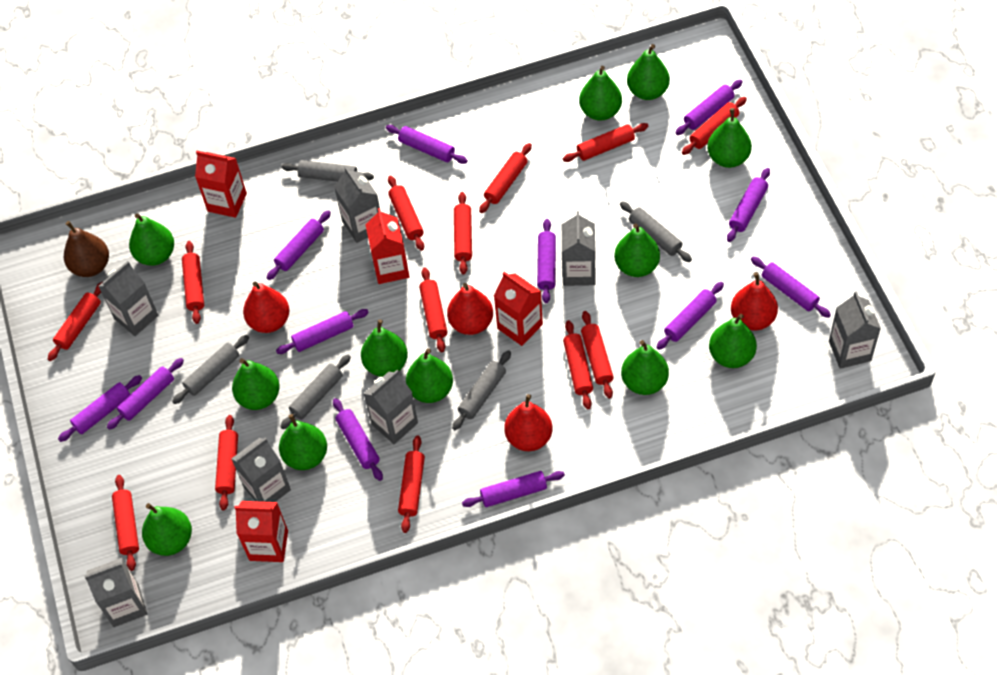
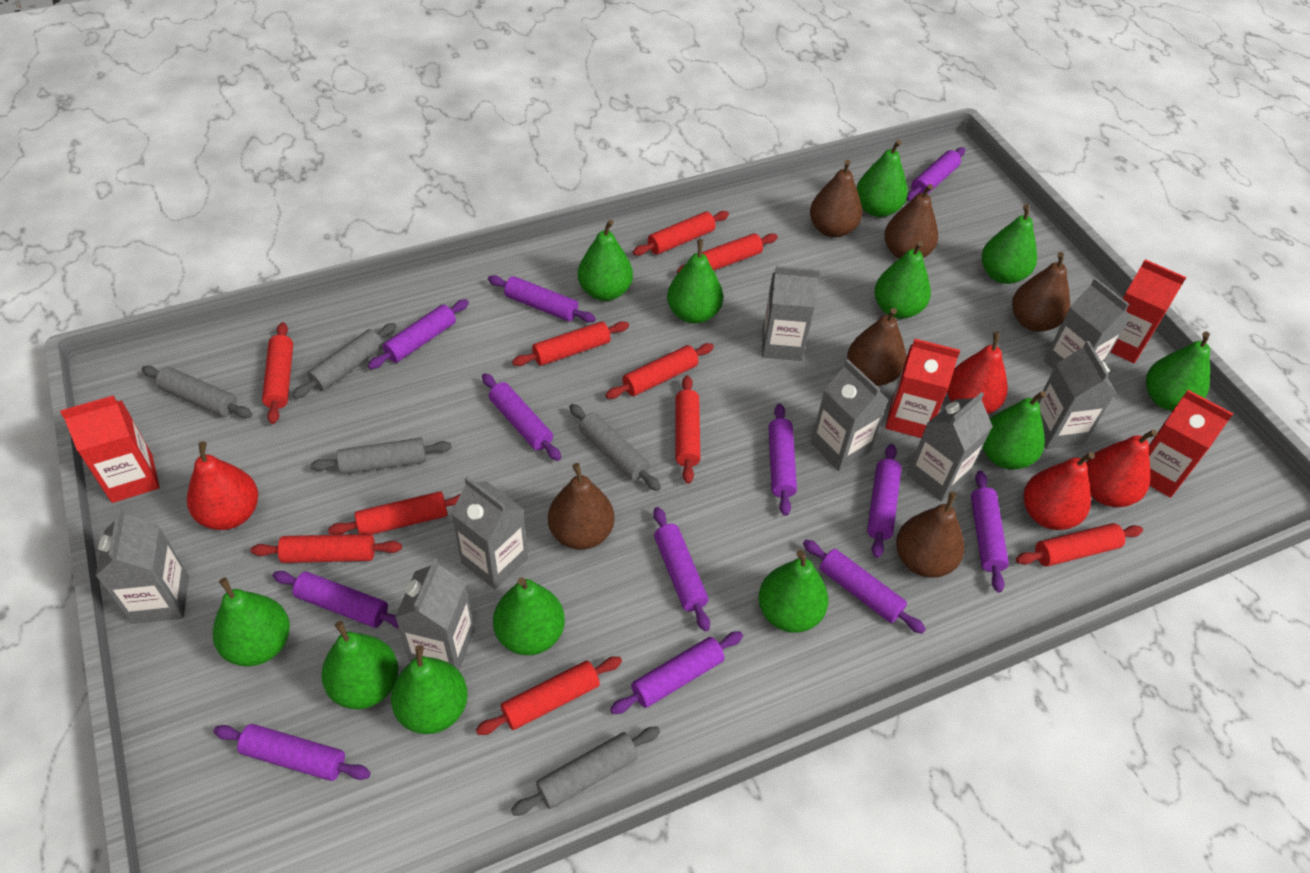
brown pear: [64,221,109,277] = 1 -> [548,463,614,550] [810,160,862,237] [847,308,906,386] [884,184,938,259] [896,492,964,578] [1012,252,1070,332] = 6
grey carton: [84,558,147,627] [98,261,159,336] [231,438,291,502] [334,166,380,243] [363,370,418,444] [562,211,596,286] [829,291,881,369] = 7 -> [95,508,189,624] [395,558,474,671] [451,477,528,589] [762,266,820,361] [811,359,888,471] [907,392,993,501] [1038,341,1116,449] [1044,278,1130,370] = 8
red rolling pin: [48,282,102,361] [112,475,139,571] [182,241,204,324] [215,415,238,511] [388,176,424,251] [398,436,425,533] [419,267,447,352] [454,192,472,274] [479,143,532,213] [563,123,649,162] [563,320,593,410] [581,311,614,399] [682,97,747,155] = 13 -> [251,534,402,563] [262,322,293,424] [328,492,460,535] [476,656,622,735] [512,321,629,366] [605,343,714,399] [633,211,729,256] [676,375,700,484] [677,233,778,273] [1016,523,1143,567] = 10

